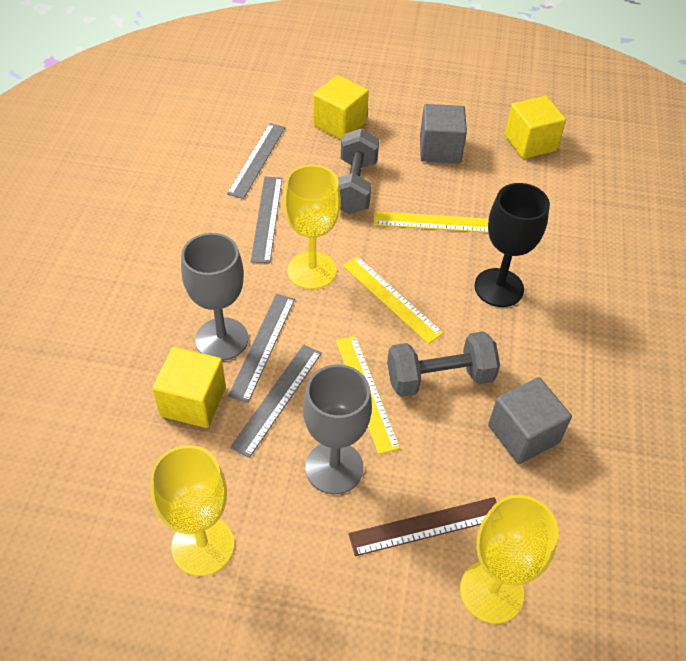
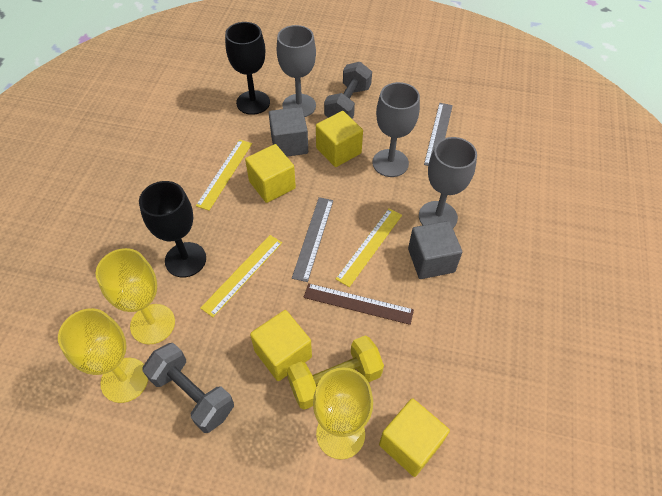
black goblet: [474,183,550,307] = 1 -> [139,181,206,277] [225,22,270,115] = 2
grey goblet: [181,233,248,361] [303,364,372,494] = 2 -> [277,25,316,117] [372,82,420,177] [419,137,477,228] = 3
grey ruler: [227,123,285,199] [228,294,295,403] [230,344,322,458] [251,177,282,263] = 4 -> [292,197,333,282] [424,103,453,166] = 2
yellow cube: [152,347,226,428] [313,75,369,140] [505,96,566,159] = 3 -> [245,144,296,203] [250,310,312,381] [316,111,363,167] [379,398,450,477] = 4
yellow dumbbell: none = 0 -> [287,336,384,410] = 1

